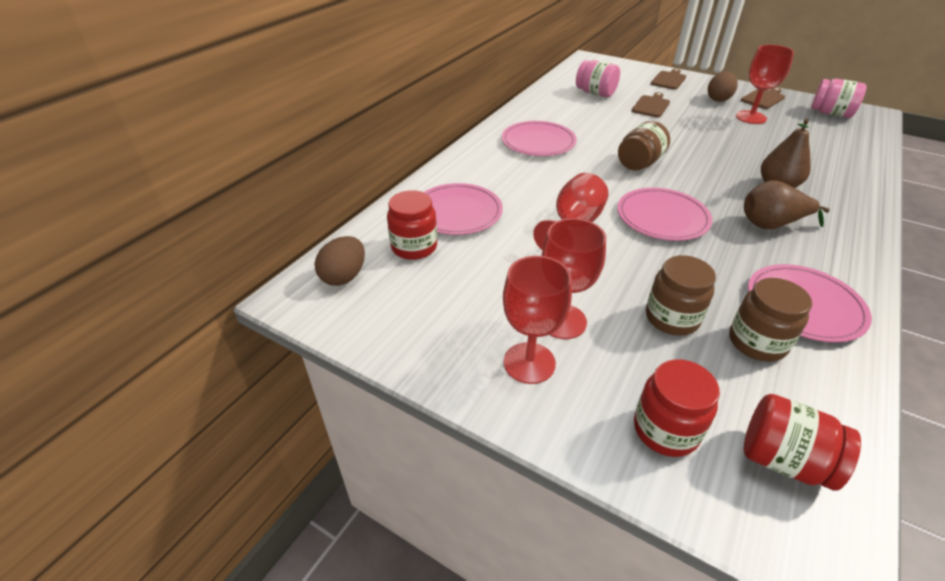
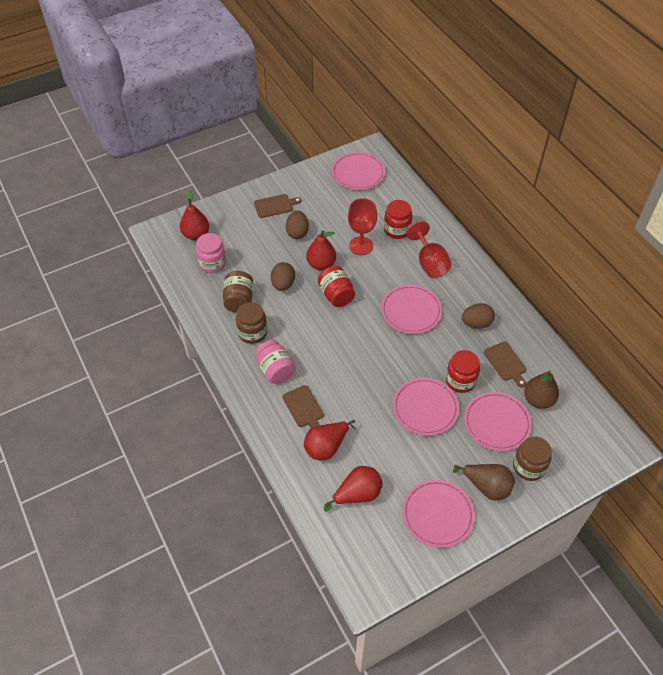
brown egg: [315,236,365,286] [708,72,738,102] = 2 -> [271,262,295,291] [286,211,309,239] [462,303,495,329] = 3
pink plate: [424,183,503,235] [502,121,577,156] [617,188,713,241] [748,264,872,343] = 4 -> [332,152,385,190] [381,285,442,334] [393,378,459,436] [402,480,475,548] [464,392,532,451] = 5
red goblet: [503,256,572,384] [533,173,609,250] [542,218,606,339] [736,45,794,124] = 4 -> [348,198,377,255] [407,221,452,278] = 2
red pear: none = 0 -> [180,190,209,240] [304,420,356,460] [306,230,336,270] [324,466,383,512] = 4

